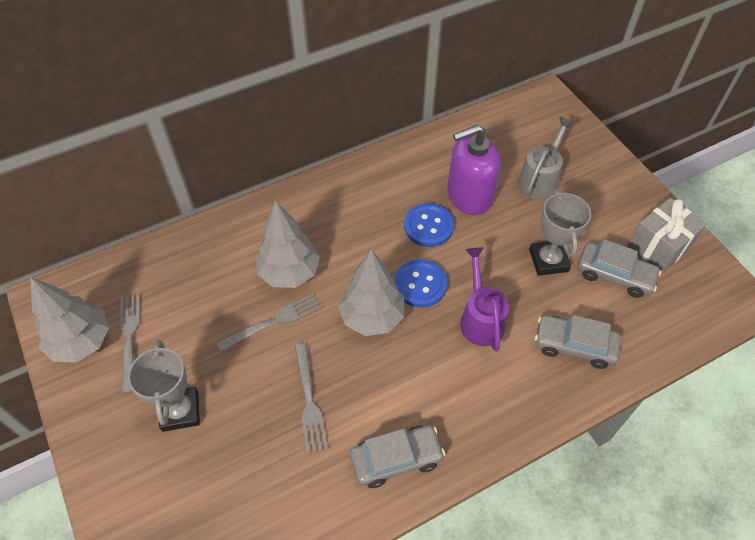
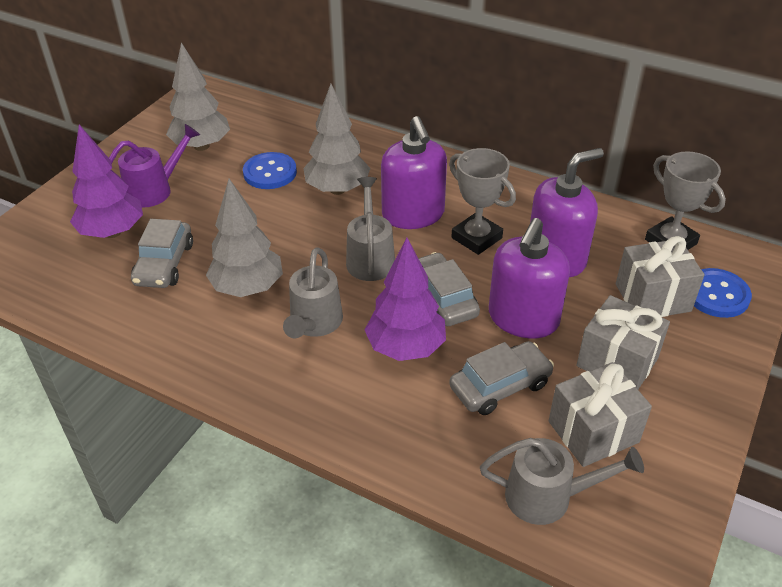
grey fork: [120,294,140,394] [217,294,322,352] [295,343,328,453] = 3 -> none = 0
grey gift: [627,198,707,273] = 1 -> [549,362,652,467] [576,295,670,390] [616,236,705,317] = 3
grey watering can: [518,117,574,200] = 1 -> [283,247,343,338] [346,177,395,281] [480,438,644,525] = 3
purple soap dispenser: [447,124,501,215] = 1 -> [381,116,447,229] [489,218,570,338] [530,148,604,277] = 3
purple tree: none = 0 -> [70,125,143,238] [365,237,446,361] = 2

